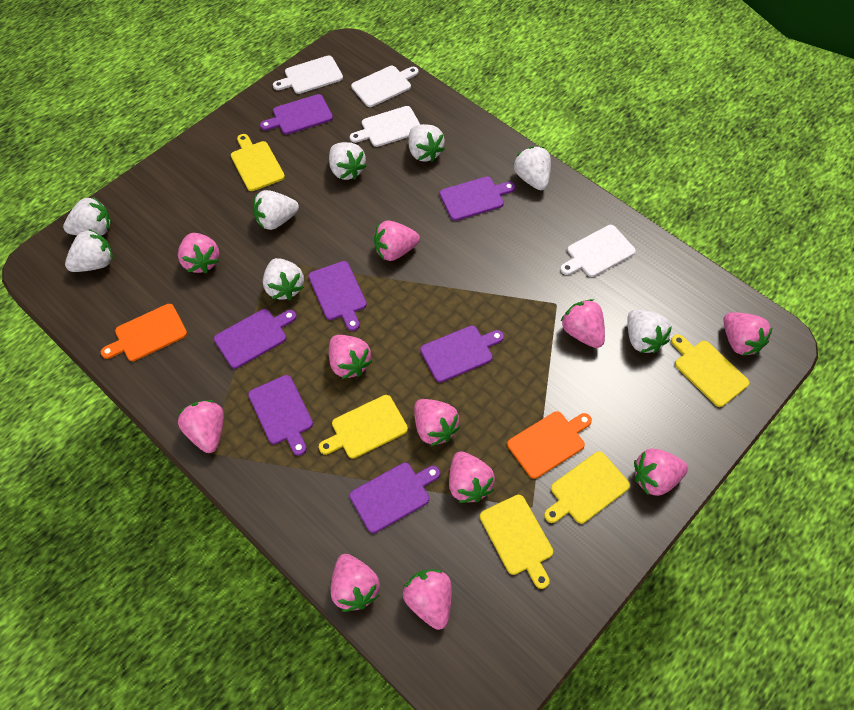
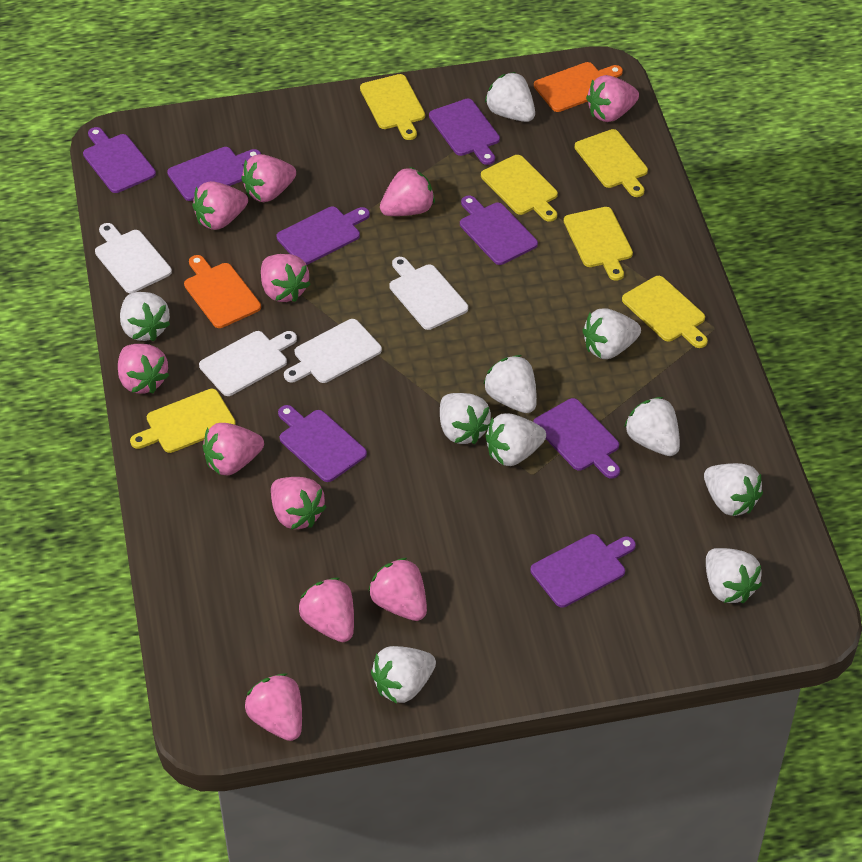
purple cutting board: [214,309,297,369] [248,375,313,456] [260,94,333,135] [309,261,367,331] [350,463,440,533] [420,325,504,383] [440,177,516,221] = 7 -> [83,127,156,193] [167,147,261,201] [277,207,370,265] [278,405,367,482] [429,99,500,165] [460,196,538,265] [531,534,636,608] [533,398,620,479] = 8
white strawberry: [63,196,111,236] [65,229,113,272] [253,190,299,230] [263,258,304,300] [329,142,366,180] [409,124,445,162] [514,146,551,190] [627,309,672,353] = 8 -> [120,292,170,341] [371,646,436,704] [440,393,491,444] [483,355,537,413] [485,72,535,122] [485,413,546,466] [582,308,641,359] [624,397,680,456] [704,463,763,516] [706,548,762,603] = 10
yellow cutting board: [231,134,285,191] [319,395,408,459] [480,495,553,589] [544,451,630,524] [671,334,750,407] = 5 -> [130,389,236,453] [360,74,425,140] [481,155,558,222] [564,207,633,281] [575,129,648,197] [622,276,708,348] = 6

